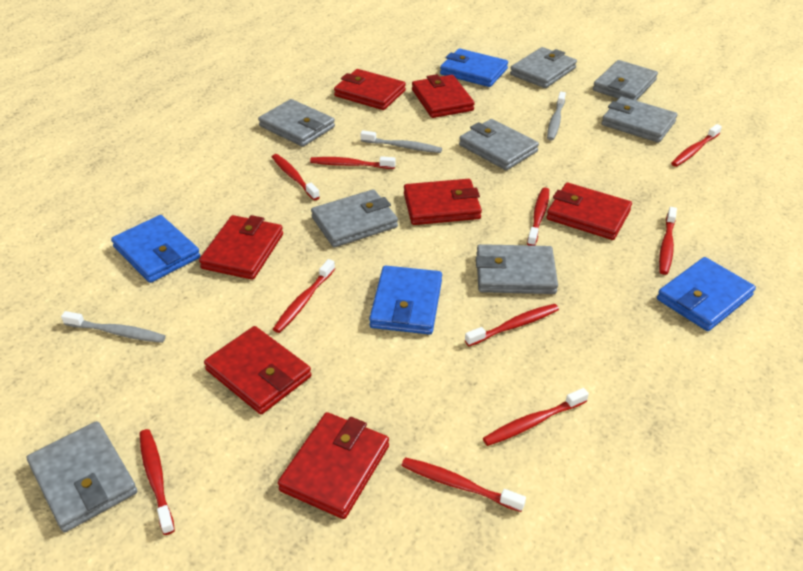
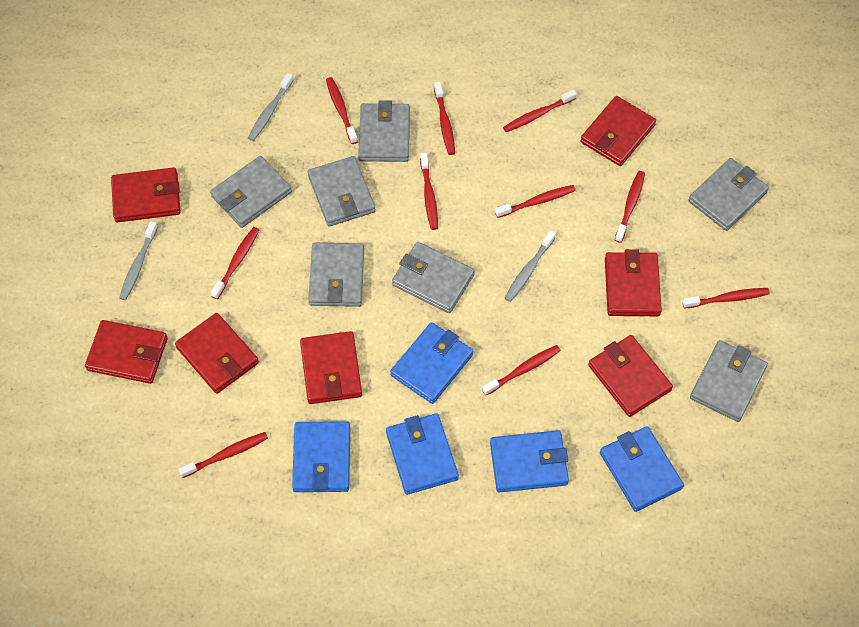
blue wallet: [111,215,200,283] [369,265,442,335] [440,48,508,87] [657,257,756,331] = 4 -> [292,421,350,492] [386,413,459,495] [390,322,473,404] [490,430,569,493] [600,426,684,512] = 5
grey wallet: [27,421,137,532] [258,99,335,147] [311,189,398,247] [459,119,539,170] [476,244,558,294] [510,47,577,88] [593,60,658,101] [602,97,678,143] = 8 -> [210,156,292,228] [308,156,376,226] [308,243,364,307] [358,100,410,162] [392,242,475,313] [688,158,769,231] [690,340,768,422] = 7

